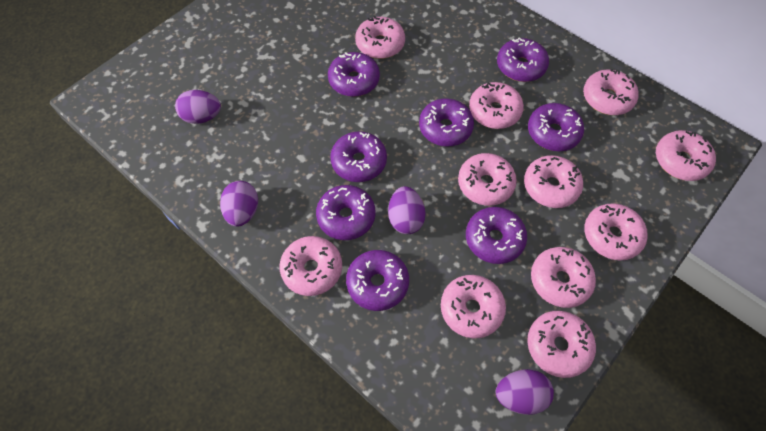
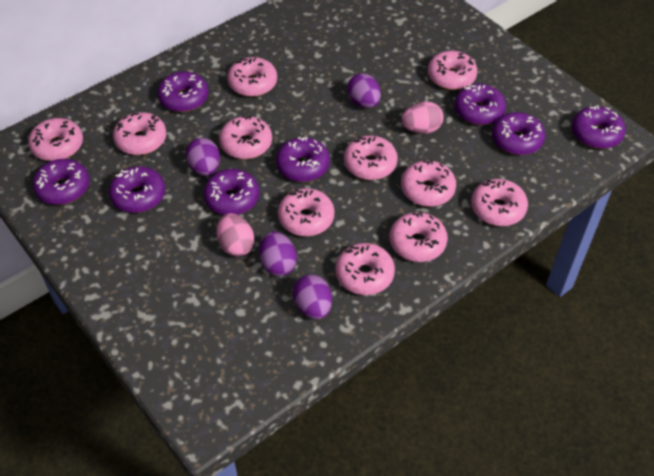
pink egg: none = 0 -> [217,213,254,257] [401,101,444,134] = 2

